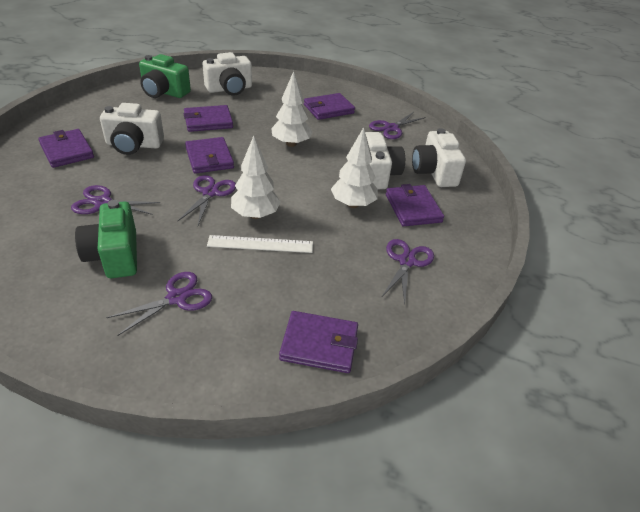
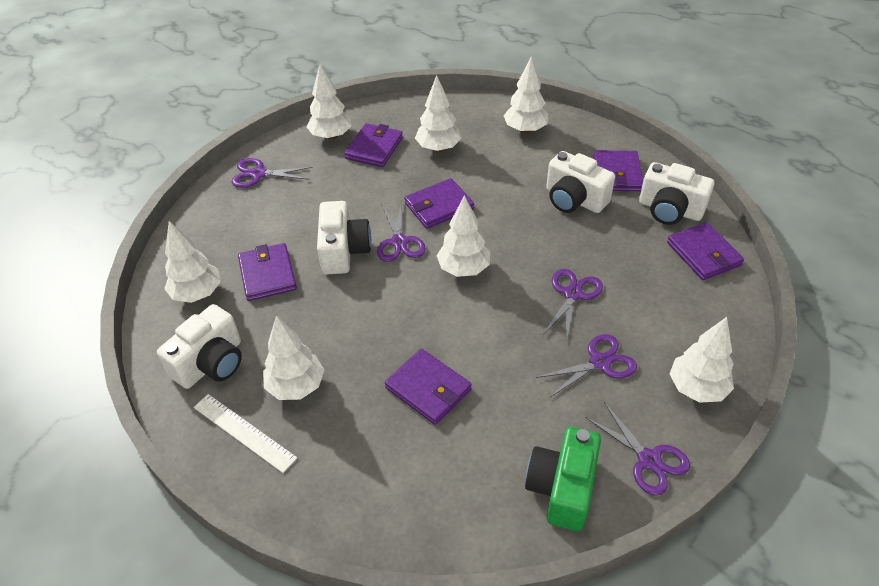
green camera: [75,200,137,278] [139,54,191,98] = 2 -> [525,427,601,531] = 1
white tree: [231,136,281,219] [271,71,313,147] [331,127,378,208] = 3 -> [164,221,221,303] [263,316,324,400] [306,64,352,140] [415,75,461,152] [437,195,490,277] [504,57,549,134] [670,317,734,403] = 7

